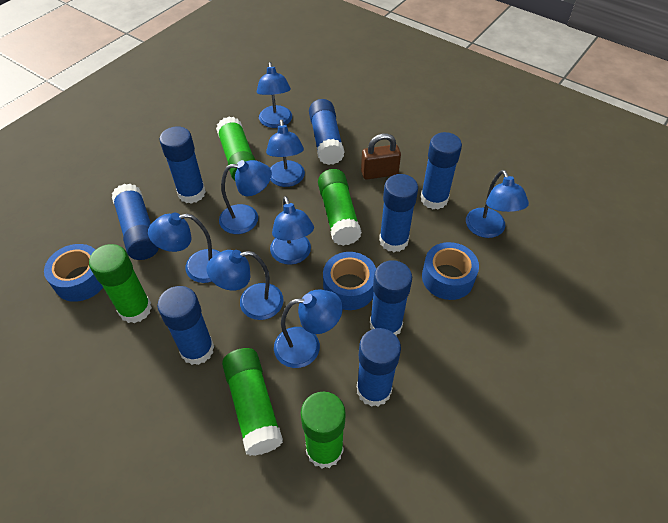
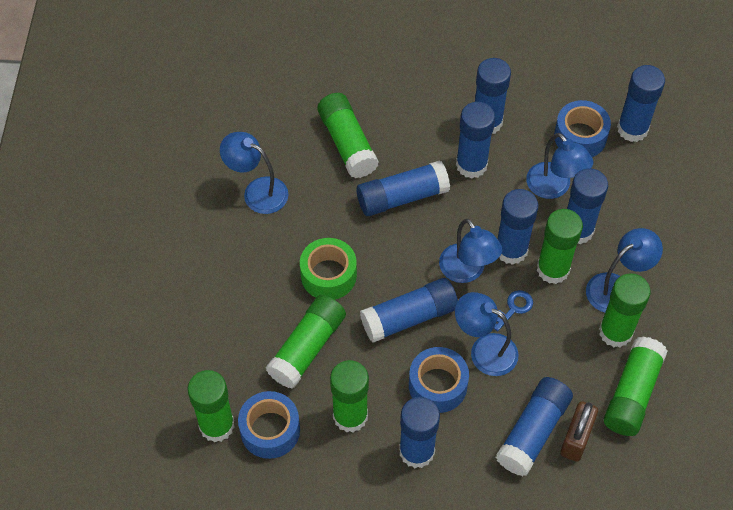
blue glue stick: [112,184,159,260] [157,286,214,365] [160,126,206,204] [309,99,345,165] [357,328,401,407] [370,260,412,336] [379,174,418,252] [420,132,462,210] = 8 -> [357,160,450,216] [360,278,458,343] [399,397,440,468] [456,102,495,178] [475,58,511,134] [496,377,573,476] [498,189,539,265] [567,168,608,244] [617,65,665,142] = 9
blue key: none = 0 -> [494,290,533,331] = 1
blue lamp: [148,213,220,283] [206,250,284,320] [219,160,272,234] [257,62,292,128] [266,119,305,187] [270,196,314,265] [274,290,343,368] [466,170,529,238] = 8 -> [220,132,289,214] [439,219,502,283] [455,292,518,376] [526,133,593,199] [586,228,663,312] = 5
green glue stick: [89,244,152,323] [216,116,255,181] [222,348,283,456] [301,392,346,468] [318,169,362,246] = 5 -> [188,370,235,442] [266,295,346,388] [317,93,379,178] [330,360,369,432] [537,209,583,284] [599,273,651,347] [604,336,668,436] = 7
green tape: none = 0 -> [300,238,357,300] = 1

